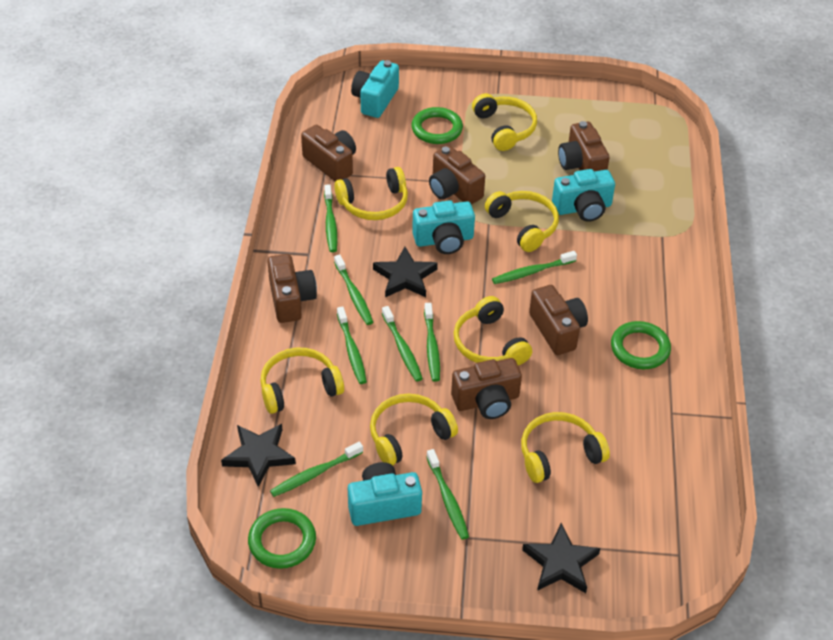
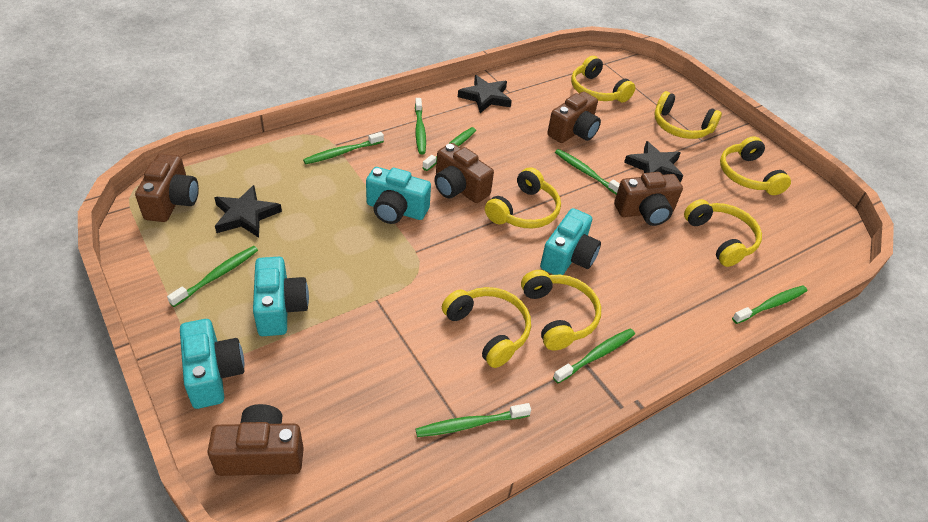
brown camera: [267,254,317,323] [301,125,356,181] [429,145,485,205] [451,358,522,419] [529,285,588,355] [558,121,610,171] = 6 -> [135,154,199,222] [207,404,304,476] [434,143,494,203] [547,91,601,143] [614,172,683,226] = 5
green ring: [248,508,316,569] [411,107,463,144] [611,321,671,369] = 3 -> none = 0

